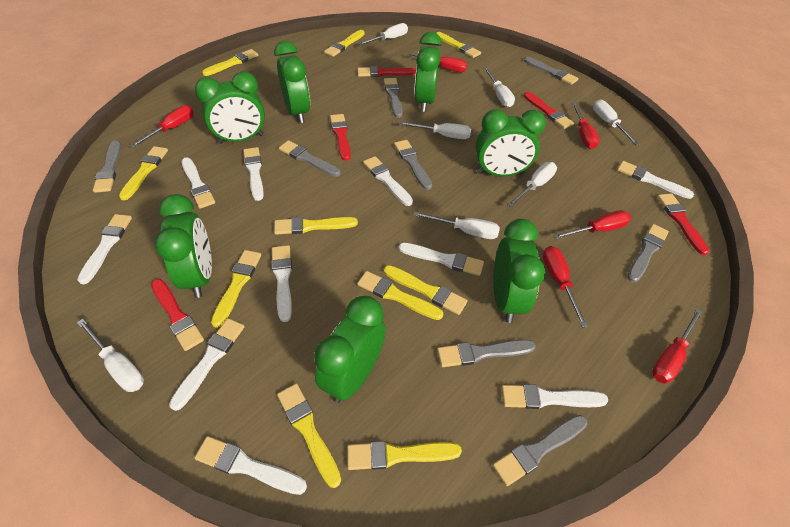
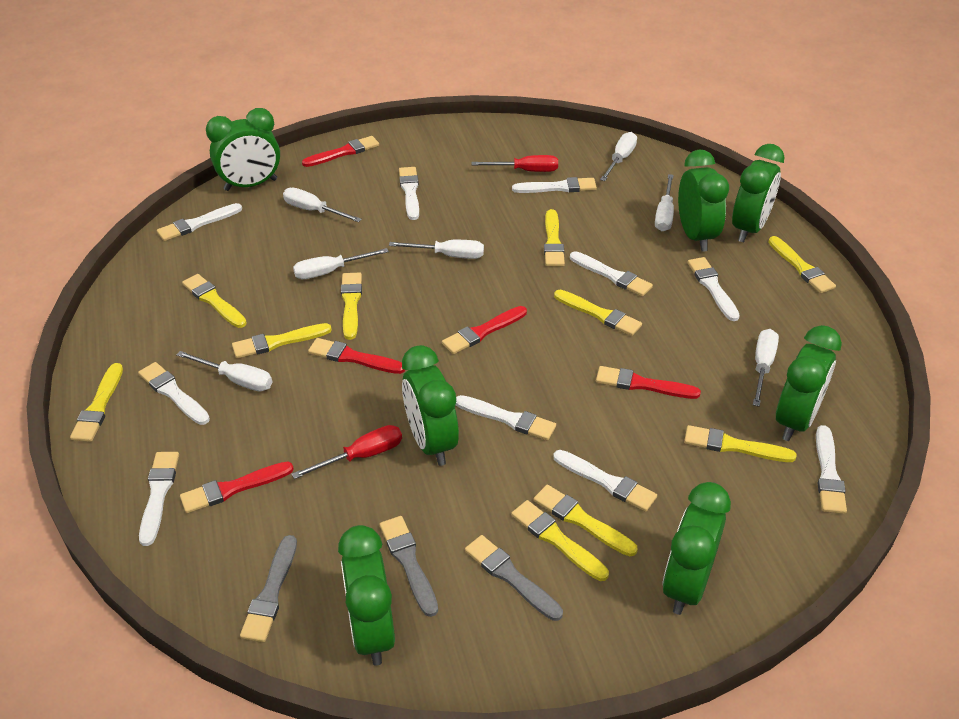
grey brush: [93,140,121,193] [279,140,341,177] [384,78,403,118] [394,140,432,190] [437,340,536,367] [493,415,588,486] [524,57,578,85] [627,224,669,282] = 8 -> [240,535,297,642] [380,516,438,617] [465,535,563,621] = 3
red screwdriver: [130,105,194,148] [407,52,467,72] [543,246,588,327] [553,210,631,239] [572,102,600,149] [652,309,703,384] = 6 -> [292,425,402,479] [472,155,558,172] = 2

